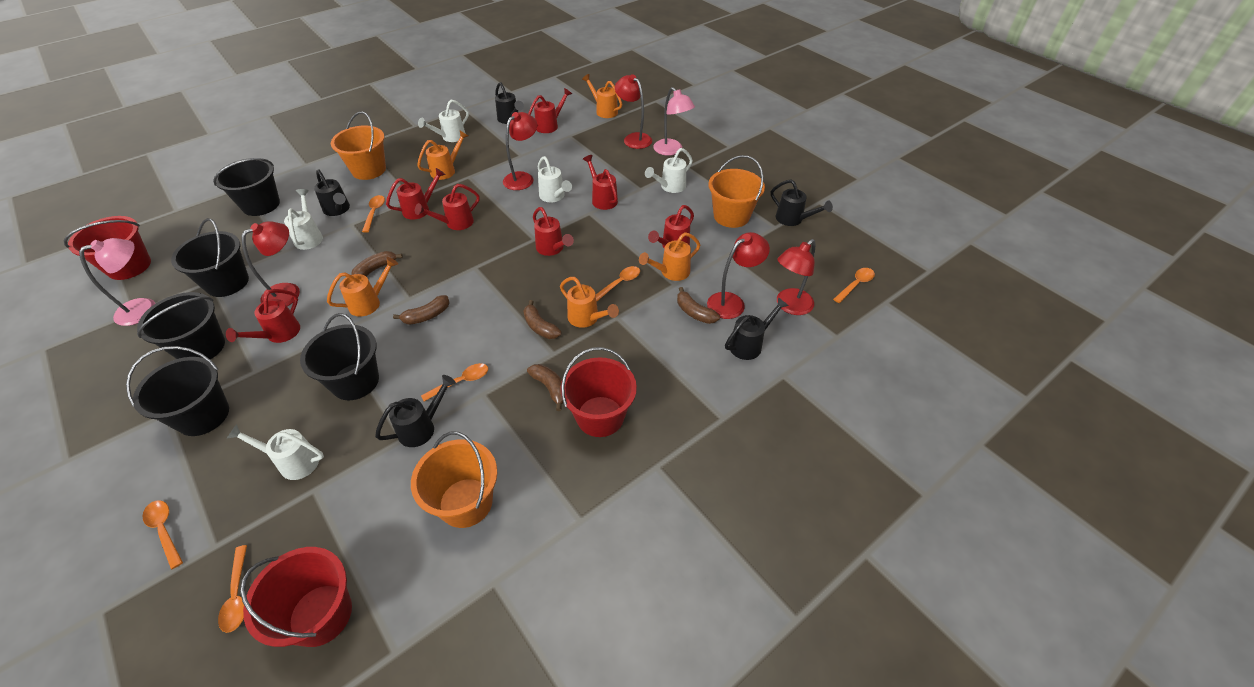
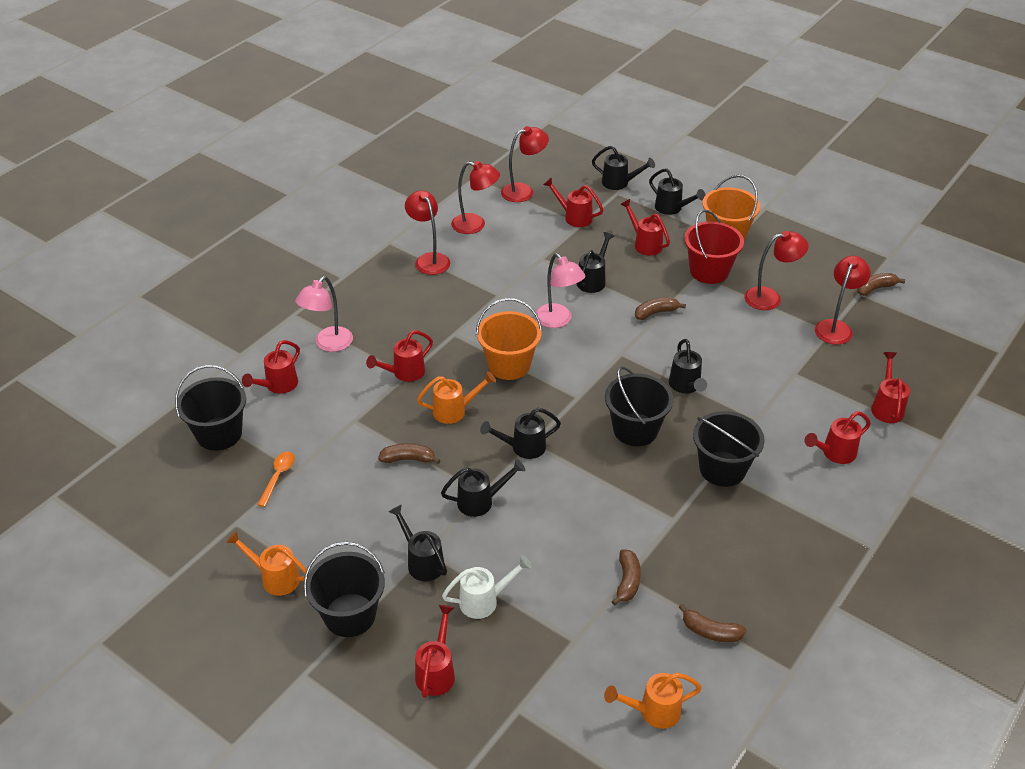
black bucket: [126,346,229,436] [137,292,225,359] [171,218,249,297] [213,158,280,216] [300,313,379,400] = 5 -> [175,365,246,451] [303,542,385,637] [605,366,673,446] [693,411,765,487] = 4
black watering can: [314,169,350,216] [375,375,456,447] [495,82,524,124] [725,297,789,360] [771,179,833,226] = 5 -> [388,504,447,581] [441,459,525,517] [480,408,561,459] [576,232,614,293] [592,146,655,190] [649,168,705,215] [669,339,707,393] = 7
orange bucket: [331,111,386,180] [411,431,497,528] [708,155,765,228] = 3 -> [476,298,542,380] [703,175,760,241] = 2
orange spoon: [142,500,183,569] [218,545,247,633] [362,195,385,233] [421,363,488,402] [596,266,640,302] [833,268,875,303] = 6 -> [257,452,295,507] = 1
orange watering can: [327,257,398,317] [417,131,468,180] [560,277,619,328] [582,74,622,118] [639,232,700,281] = 5 -> [226,531,306,596] [417,371,496,424] [604,673,702,729] = 3
red bucket: [64,216,151,280] [240,547,352,647] [560,347,637,437] = 3 -> [684,210,744,284] = 1
white watering can: [226,424,324,480] [284,189,323,250] [418,100,469,142] [538,156,572,202] [645,148,693,193] = 5 -> [442,555,532,619] = 1

